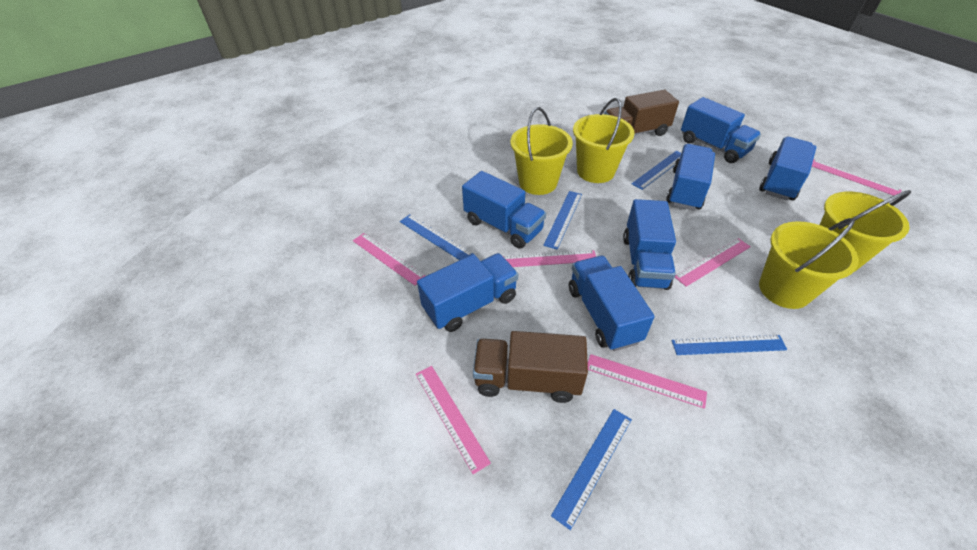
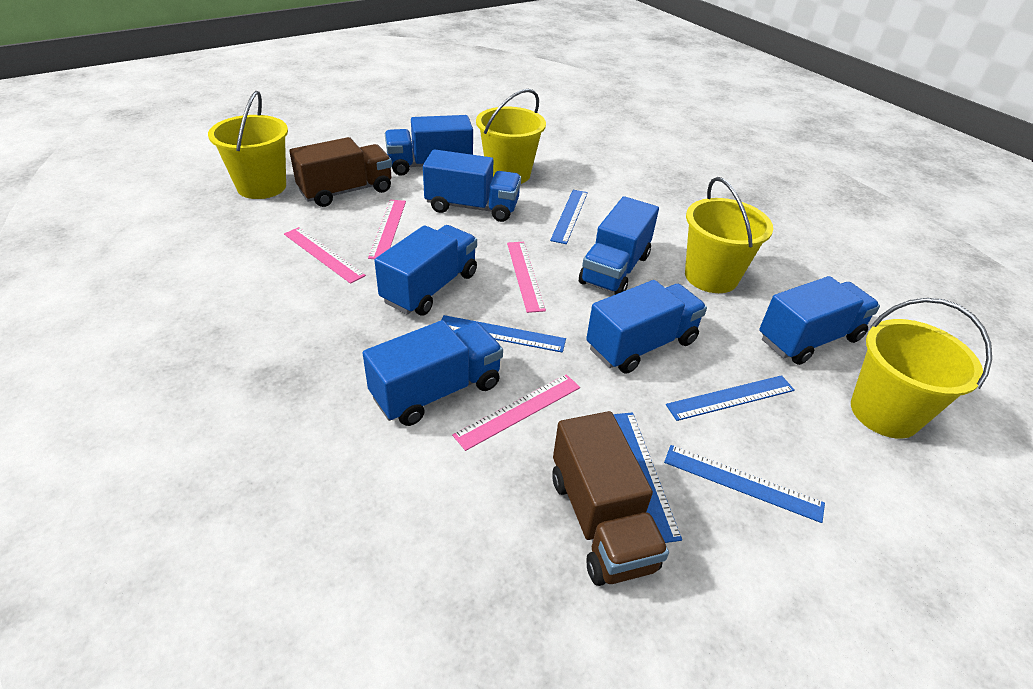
pink ruler: [353,233,425,286] [416,366,491,474] [503,250,596,267] [588,354,707,409] [675,238,751,287] [812,159,902,196] = 6 -> [284,227,366,284] [368,200,406,259] [452,374,580,451] [507,242,546,313] = 4

